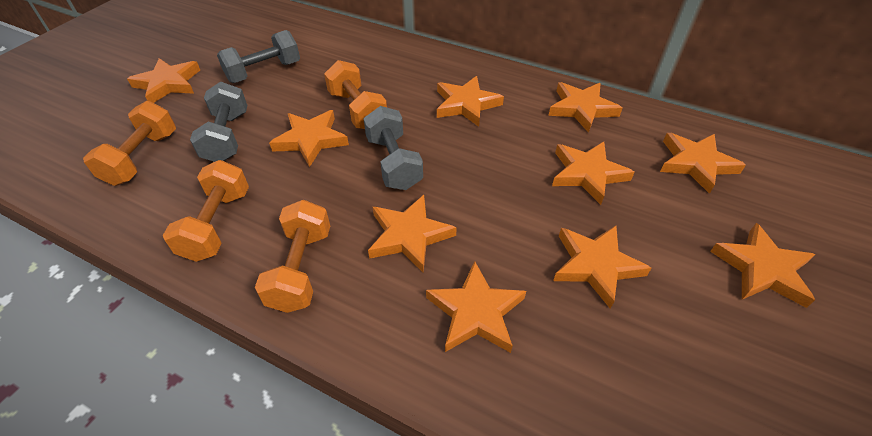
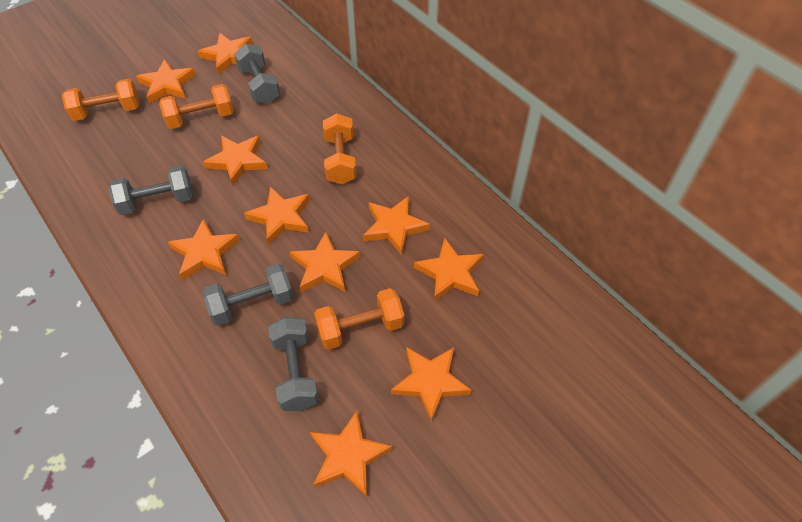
grey dumbbell: [190,81,247,162] [217,30,300,83] [363,106,423,190] = 3 -> [109,165,193,215] [203,263,293,326] [234,43,280,104] [268,317,319,411] = 4

